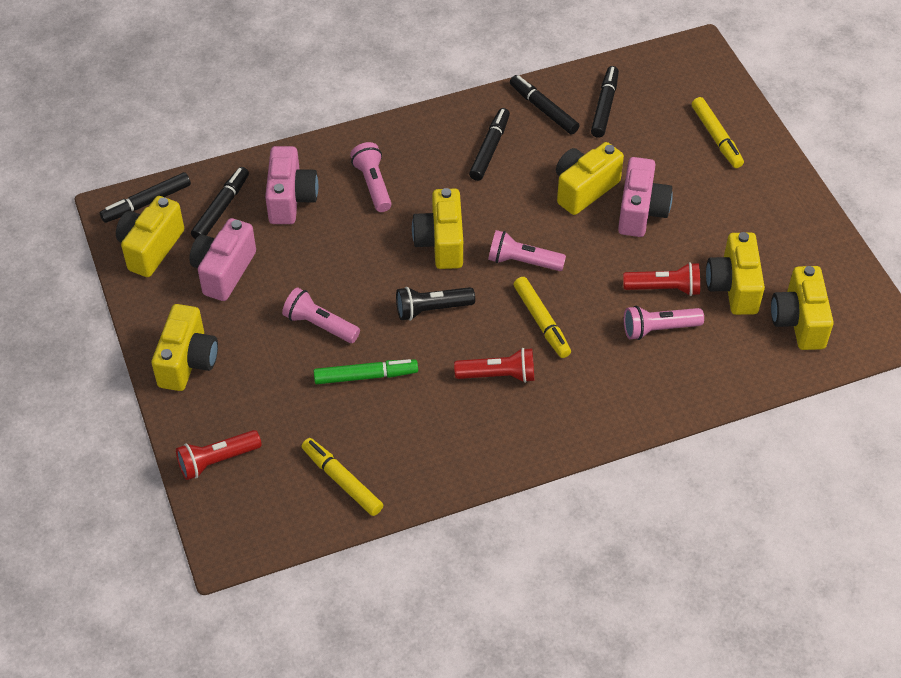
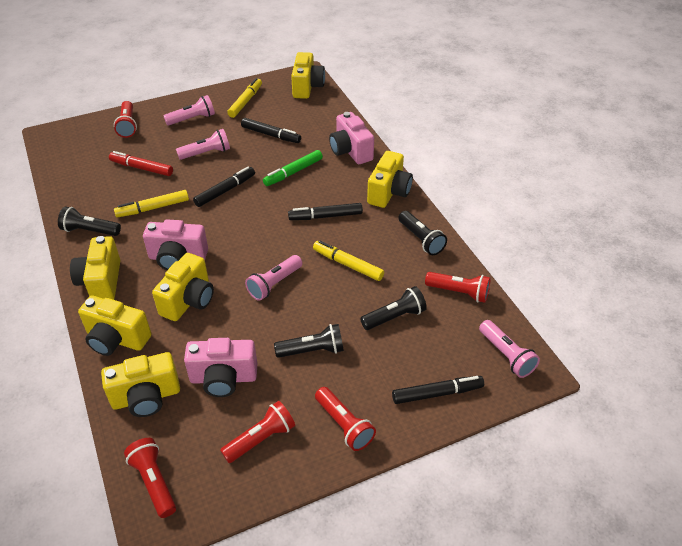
black flashlight: [396,287,475,321] = 1 -> [58,207,121,236] [274,324,344,358] [360,286,427,330] [399,211,447,255] = 4
black marker: [100,172,191,223] [191,167,249,239] [469,108,510,181] [510,75,579,134] [591,66,619,138] = 5 -> [193,167,255,207] [241,118,301,143] [288,203,363,220] [392,376,484,404] = 4
red flashlight: [176,430,262,480] [454,348,534,383] [623,262,700,296] = 3 -> [114,101,137,138] [124,438,176,518] [220,401,295,463] [315,387,376,451] [425,272,491,303] = 5
red marker: none = 0 -> [109,151,173,176] = 1

